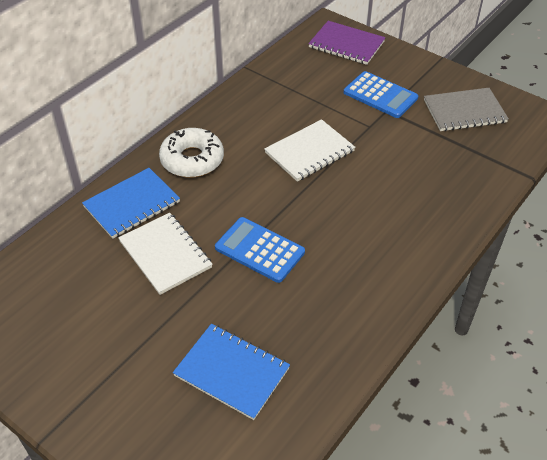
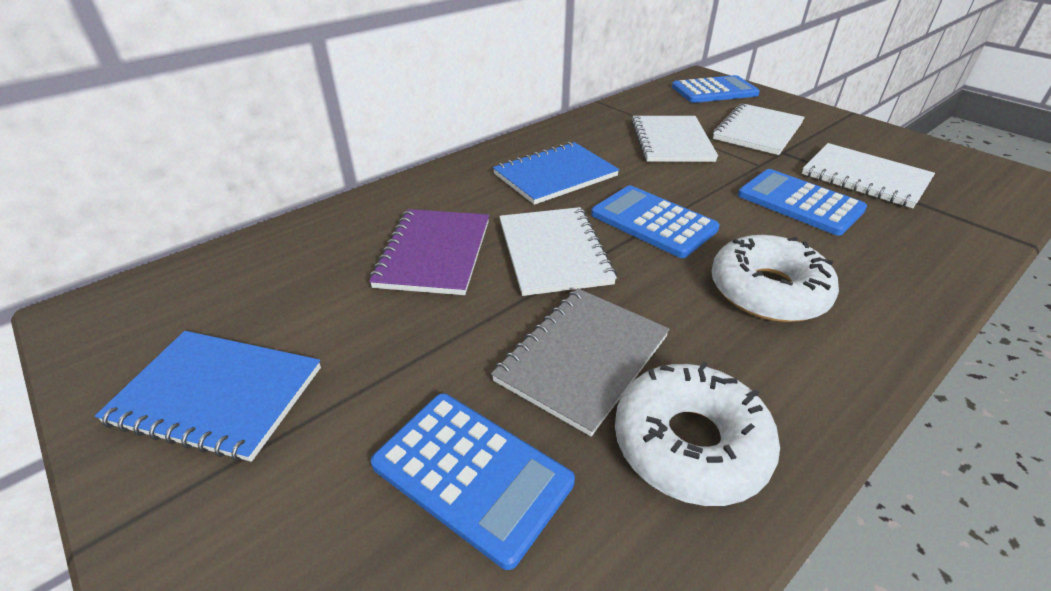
blue calculator: [215,217,305,283] [344,71,418,118] = 2 -> [370,393,575,570] [591,186,720,258] [672,75,760,103] [738,169,867,236] = 4
white donut: [159,128,224,178] = 1 -> [615,361,780,506] [711,235,839,322] = 2
white notebook: [118,213,212,295] [265,119,355,182] = 2 -> [499,207,617,296] [631,116,718,162] [713,103,805,155] [802,143,935,208] = 4

